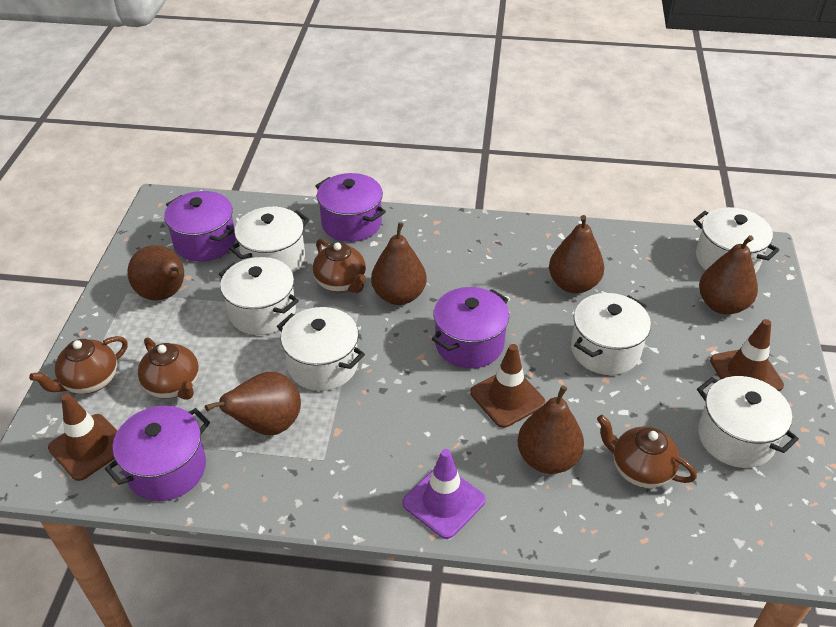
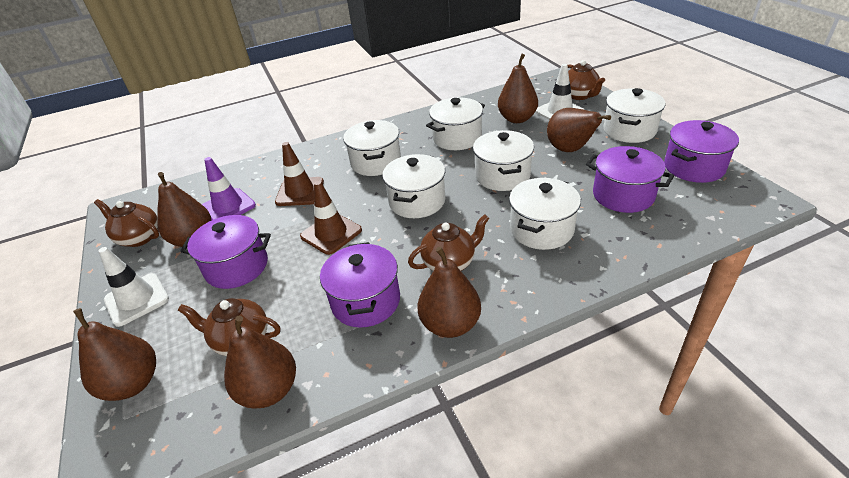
brown traffic cone: [48,393,117,481] [470,344,545,428] [710,319,784,391] = 3 -> [275,142,324,206] [300,181,362,255] = 2
white traffic cone: none = 0 -> [99,247,169,327] [536,64,585,120] = 2

